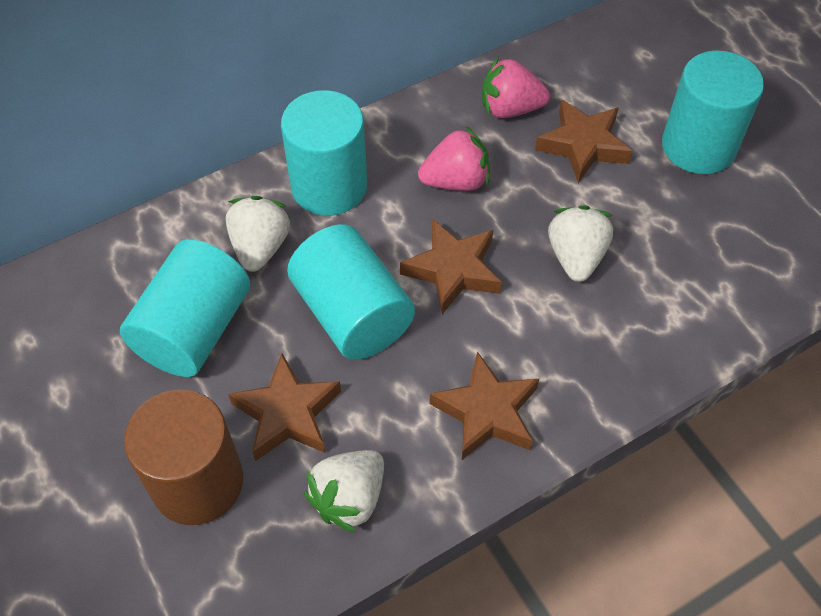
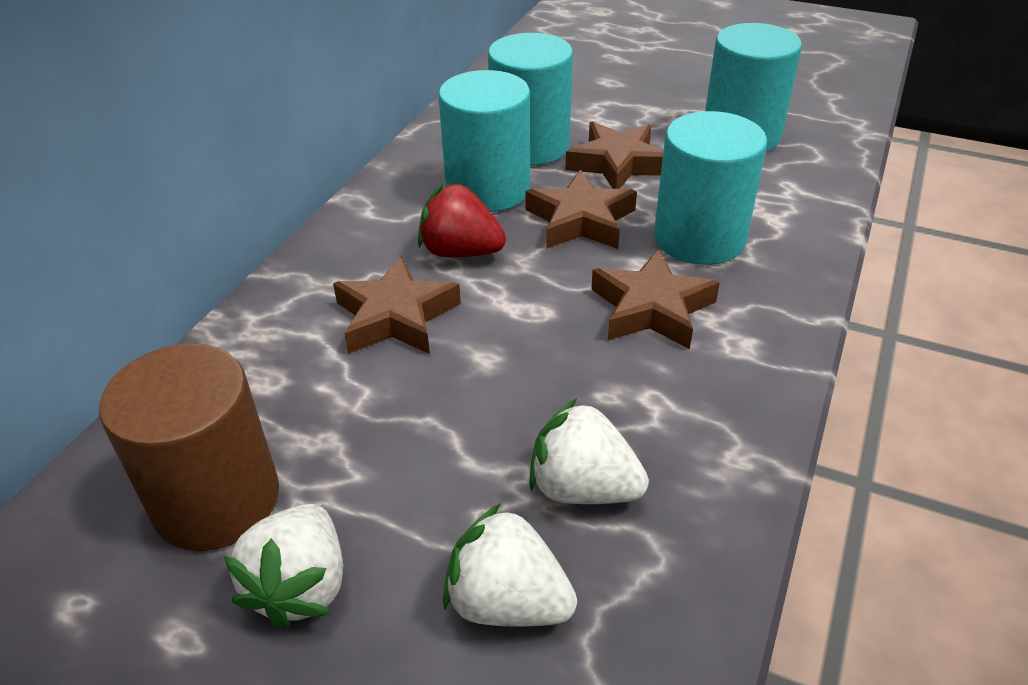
pink strawberry: [418,126,490,191] [482,57,550,118] = 2 -> none = 0
red strawberry: none = 0 -> [418,182,506,257] = 1

